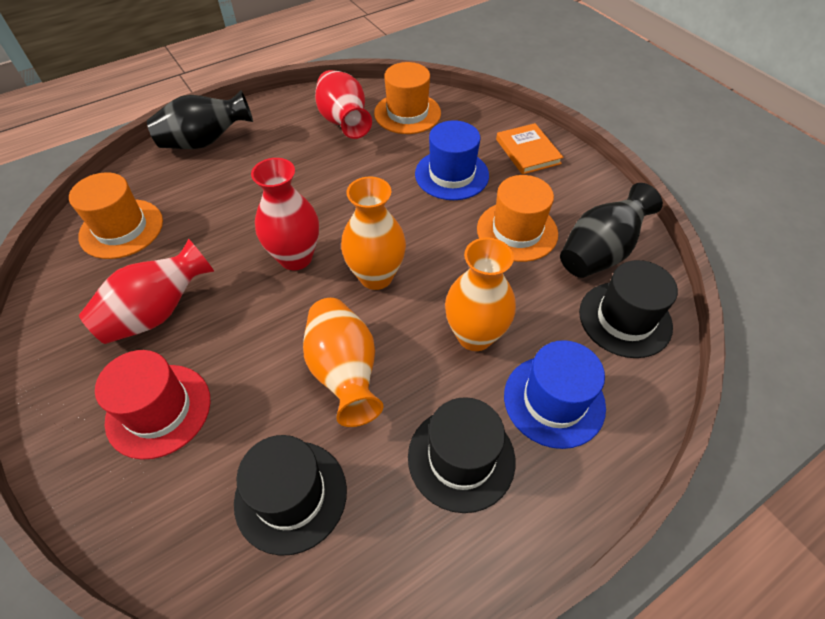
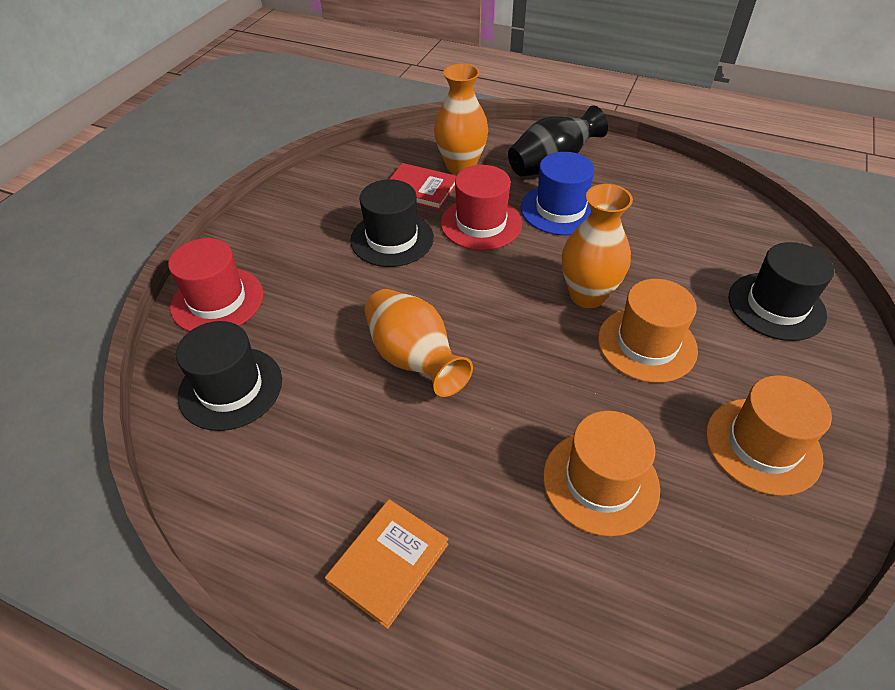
black vase: [147,90,253,149] [560,183,663,278] = 2 -> [508,105,608,177] = 1
blue hat: [415,120,489,200] [504,340,606,449] = 2 -> [521,152,595,235] = 1
red book: none = 0 -> [390,163,456,210] = 1
red hat: [95,350,211,460] = 1 -> [168,238,263,332] [441,165,522,250] = 2
red vase: [79,239,214,344] [251,158,319,270] [315,70,372,139] = 3 -> none = 0

